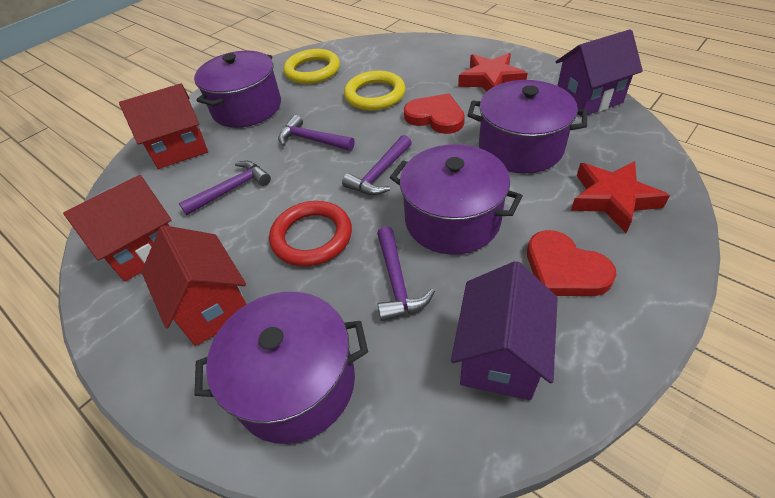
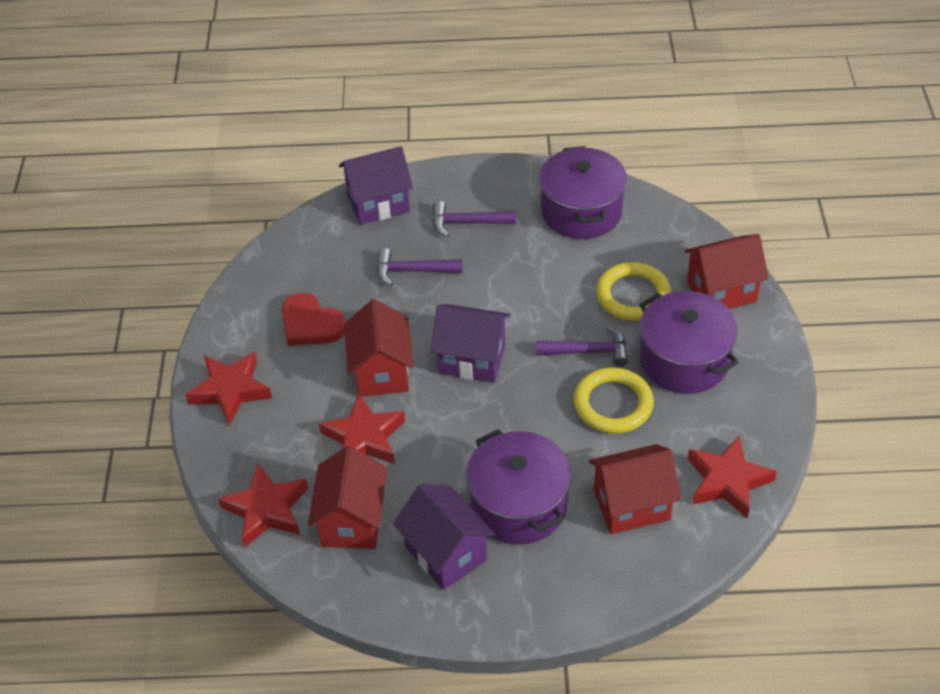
purple hammer: [179,161,271,215] [278,115,355,151] [342,135,412,195] [377,227,435,321] = 4 -> [377,248,462,286] [433,201,516,237] [536,325,628,367] = 3
purple house: [451,261,558,400] [556,29,643,117] = 2 -> [339,146,413,225] [393,484,495,590] [431,304,510,383] = 3
purple pot: [194,51,281,128] [194,292,368,444] [390,144,523,255] [467,80,587,173] = 4 -> [466,429,571,545] [539,146,627,239] [639,291,739,394] = 3
red heart: [404,94,465,134] [527,230,616,296] = 2 -> [282,293,346,346] = 1
red house: [63,175,171,281] [119,83,208,169] [141,225,246,346] = 3 -> [308,446,387,549] [344,299,414,397] [589,444,681,534] [684,234,769,309] = 4
red ring: [269,201,352,267] = 1 -> none = 0
red star: [458,53,528,92] [571,161,670,233] = 2 -> [186,352,272,425] [218,463,308,547] [319,393,405,464] [688,436,777,518] = 4

